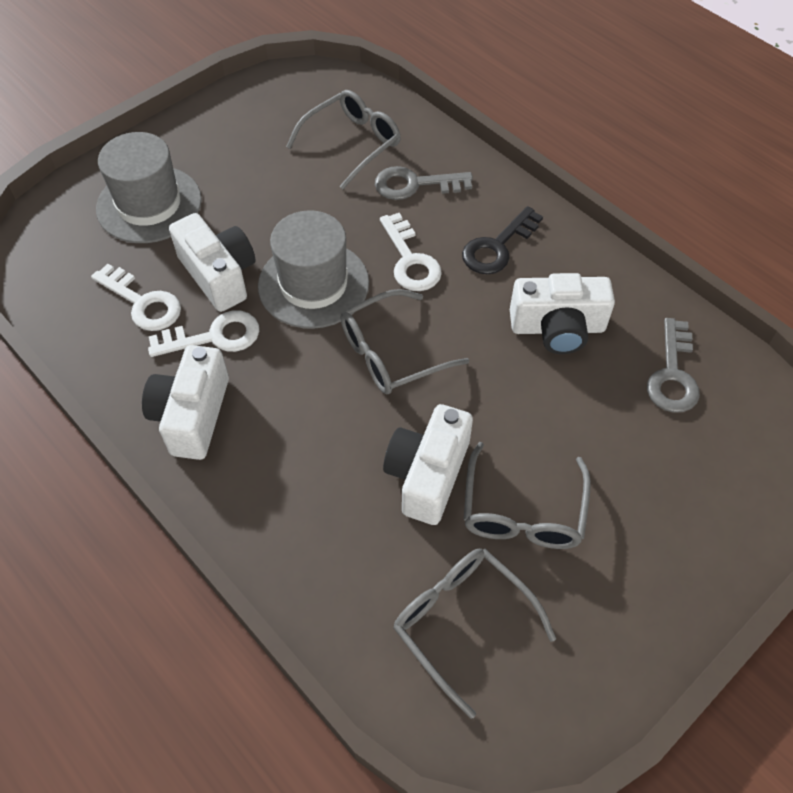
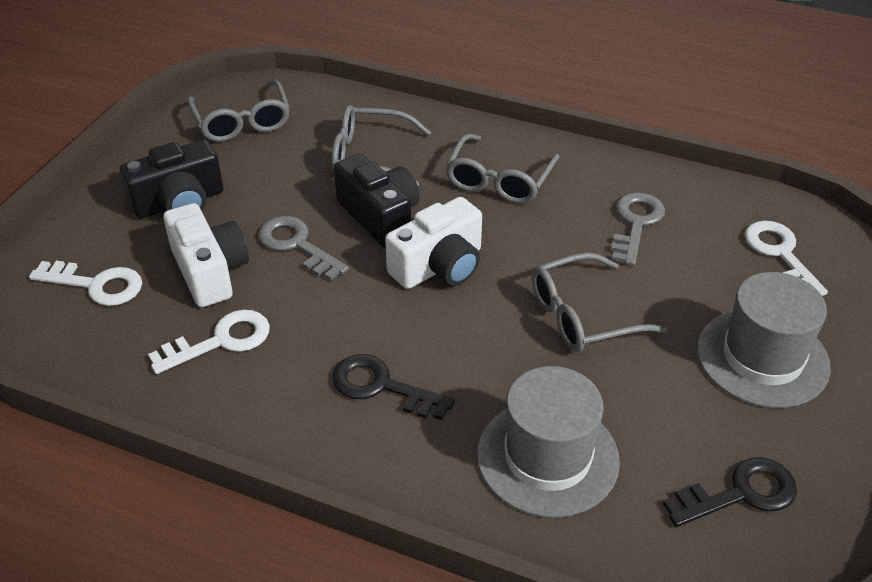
black camera: none = 0 -> [120,140,223,219] [334,154,420,248] = 2
black key: [462,206,543,274] = 1 -> [332,354,455,420] [663,457,797,527] = 2
white camera: [142,345,229,460] [169,213,256,312] [383,404,473,525] [510,273,615,354] = 4 -> [163,203,249,307] [385,197,482,289] = 2

